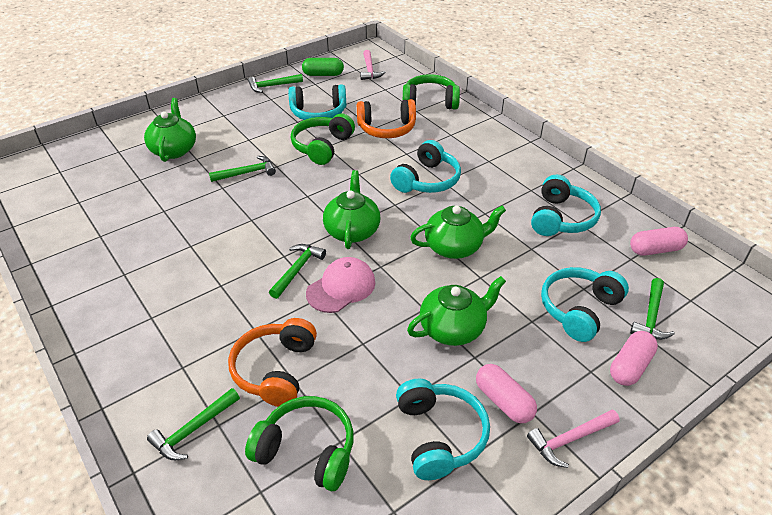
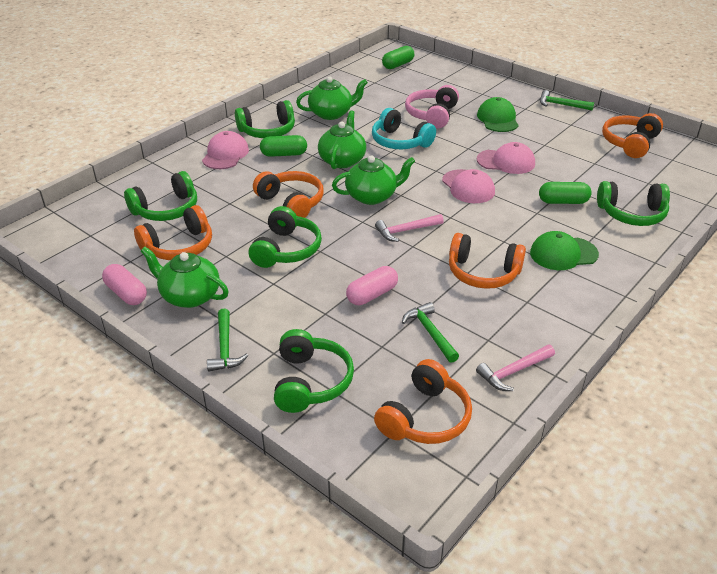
green cap: none = 0 -> [477,97,519,132] [530,231,599,270] = 2
green capsule: [302,58,344,76] = 1 -> [260,135,307,157] [382,46,414,69] [539,182,592,204] = 3
green hammer: [147,388,240,460] [209,156,276,182] [248,74,303,93] [269,244,326,299] [630,278,675,340] = 5 -> [207,309,248,371] [402,302,459,363] [540,90,594,110] = 3
green headphones: [245,396,354,491] [291,113,355,165] [403,74,460,109] = 3 -> [124,171,197,221] [235,100,295,138] [249,206,322,268] [274,329,354,413] [597,181,670,226] = 5
orange headphones: [228,318,317,407] [357,99,416,138] = 2 -> [134,205,212,260] [253,171,324,218] [374,359,472,444] [449,233,526,289] [602,113,663,158] = 5
pink cap: [306,257,376,313] = 1 -> [202,131,249,169] [442,169,495,203] [477,142,535,174] = 3
pink capsule: [476,364,537,423] [610,331,658,386] [630,227,688,256] = 3 -> [102,264,147,305] [346,266,398,305] = 2
pink headphones: none = 0 -> [405,85,459,128] = 1
turquoise headphones: [288,84,346,120] [390,140,461,193] [396,379,490,480] [531,175,601,236] [541,267,629,342] = 5 -> [372,108,436,149] = 1

